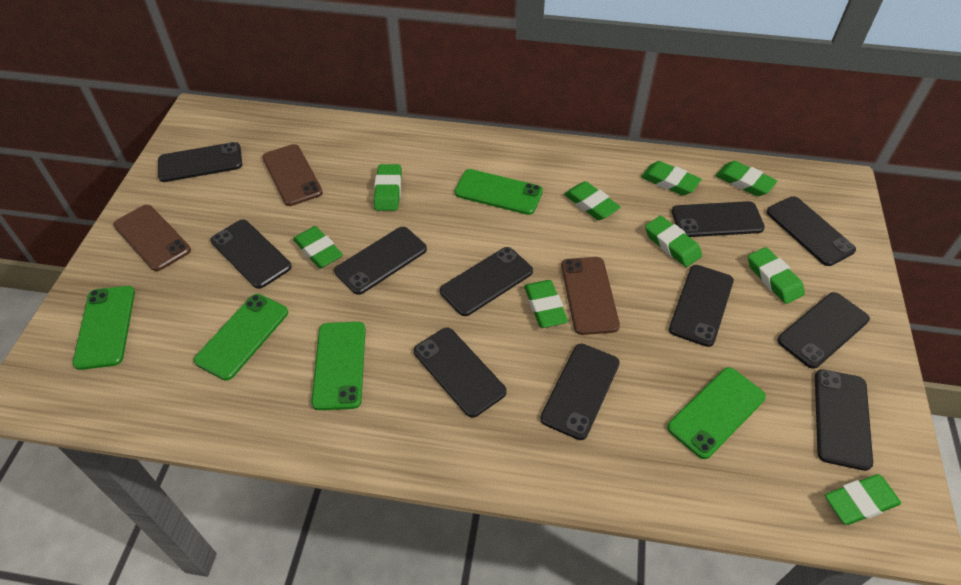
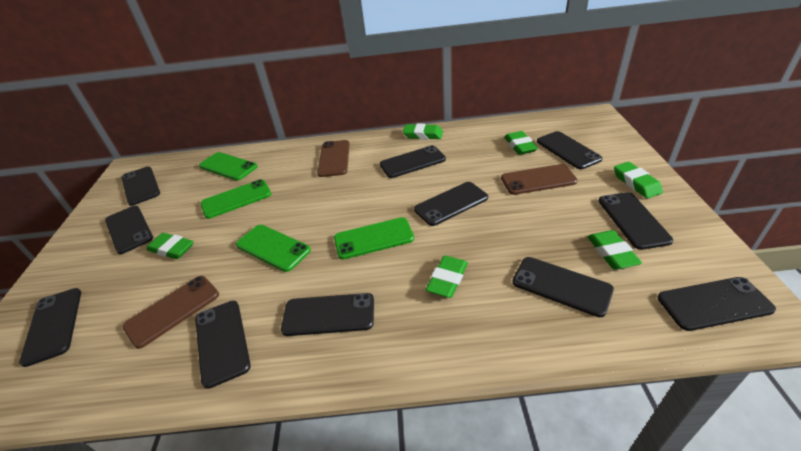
green eraser: [293,226,343,268] [374,164,402,211] [524,280,568,328] [564,181,621,220] [641,161,702,196] [645,216,702,267] [715,161,777,196] [748,247,805,304] [825,474,901,525] = 9 -> [147,233,194,259] [403,124,443,139] [426,256,468,298] [504,131,538,155] [587,230,642,269] [614,162,663,199] = 6
green phone: [73,286,135,370] [194,294,288,381] [311,322,366,410] [455,169,543,215] [667,367,766,459] = 5 -> [199,152,258,181] [201,179,271,219] [236,225,311,272] [334,217,414,259] = 4

